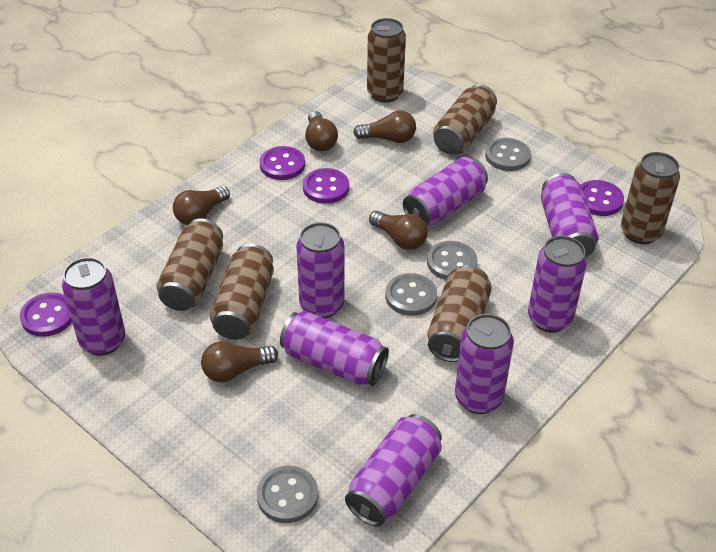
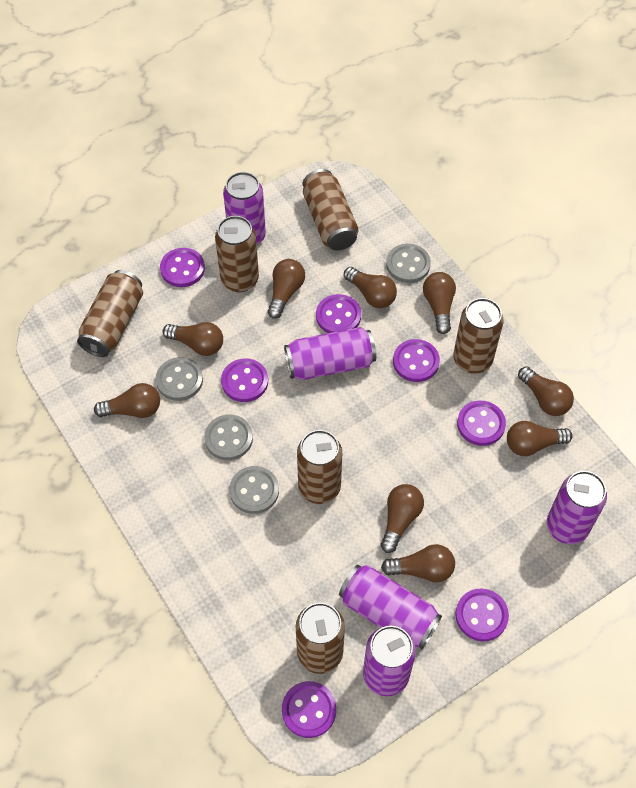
brown light bulb: [173,186,230,225] [201,341,278,383] [305,111,338,151] [353,110,416,143] [369,211,428,250] = 5 -> [94,383,160,418] [163,322,223,356] [268,259,305,319] [344,267,397,308] [381,484,424,553] [381,544,455,582] [423,272,456,334] [507,421,573,456] [518,366,574,416] = 9
purple button: [20,292,72,337] [260,146,305,180] [303,168,349,204] [581,180,624,216] = 4 -> [160,248,205,287] [221,359,268,402] [282,681,336,738] [316,294,361,333] [393,339,440,382] [455,588,509,641] [457,401,506,446] = 7
purple can: [62,257,125,356] [280,311,389,386] [296,222,345,318] [345,414,442,527] [403,157,488,226] [455,314,514,414] [528,236,587,333] [541,173,598,257] = 8 -> [223,172,266,245] [284,327,376,380] [339,565,442,649] [363,626,416,696] [547,471,607,544] = 5

